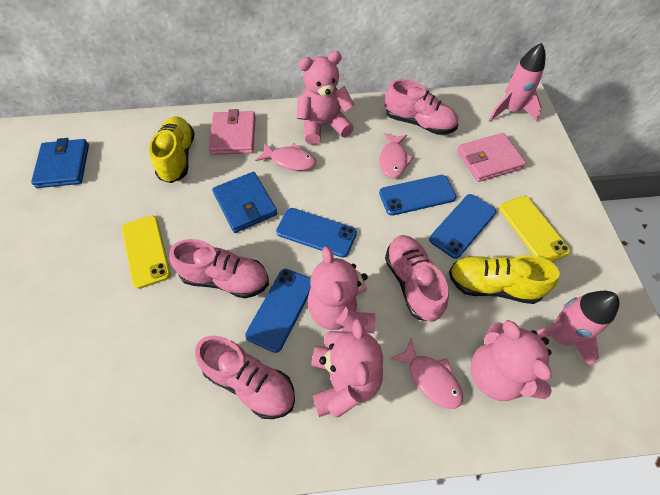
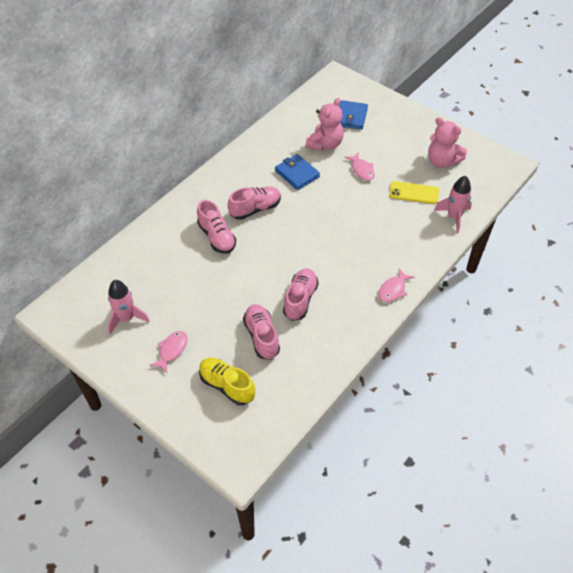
blue phone: [245,269,311,353] [276,208,357,258] [379,175,457,216] [429,194,496,259] = 4 -> none = 0
pink teddy bear: [297,51,355,145] [307,246,375,333] [311,319,383,417] [470,320,552,401] = 4 -> [305,98,344,151] [428,117,467,168] = 2
pink wallet: [209,109,256,155] [457,133,526,182] = 2 -> none = 0
yellow phone: [122,216,171,289] [499,196,570,262] = 2 -> [389,181,439,204] = 1
yellow shoe: [149,116,195,183] [449,255,560,304] = 2 -> [199,358,255,405] = 1

